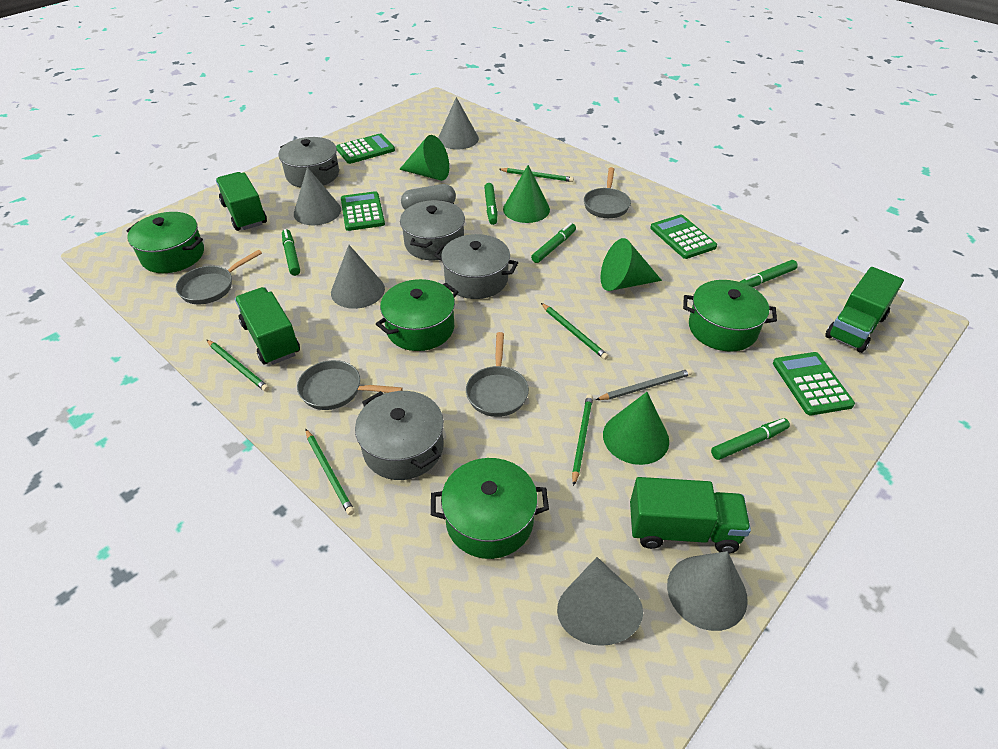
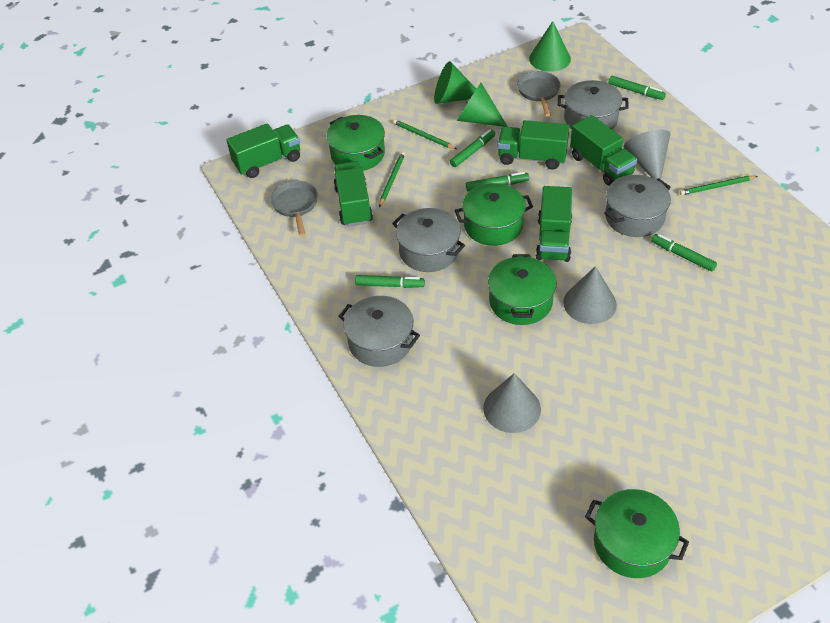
green calculator: [336,133,395,164] [341,191,385,231] [650,215,717,259] [773,352,855,415] = 4 -> none = 0
green cone: [399,135,449,181] [503,165,550,223] [601,238,662,291] [603,392,669,465] = 4 -> [434,61,476,104] [457,83,508,127] [529,21,571,72] = 3
green pencil: [207,340,269,392] [306,429,355,515] [499,168,574,182] [541,303,609,360] [572,394,593,486] = 5 -> [379,152,405,207] [393,119,456,149] [680,176,758,195] = 3
green truck: [216,172,267,231] [235,287,300,365] [630,477,751,553] [825,267,904,353] = 4 -> [227,123,300,178] [334,161,373,227] [498,120,569,169] [536,186,572,262] [570,115,637,186] = 5
grey capsule: [401,184,456,210] = 1 -> none = 0
grey cone: [294,167,341,225] [331,245,385,309] [438,97,479,149] [557,557,643,646] [667,551,748,631] = 5 -> [483,373,541,433] [563,266,617,324] [624,130,670,179] = 3
grey pan: [176,250,262,304] [297,360,403,410] [466,332,529,417] [584,167,631,218] = 4 -> [271,181,318,236] [517,71,561,116] = 2
grey pencil: [596,369,692,400] = 1 -> none = 0

